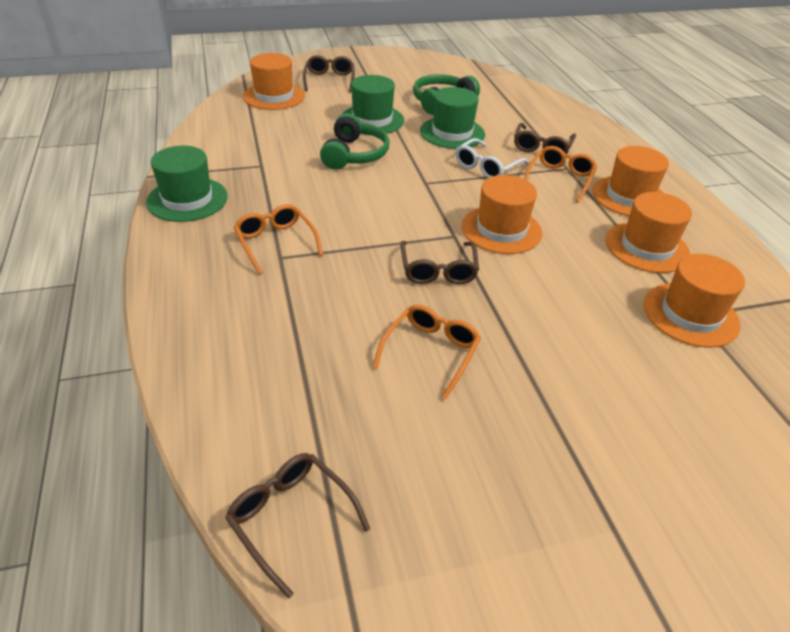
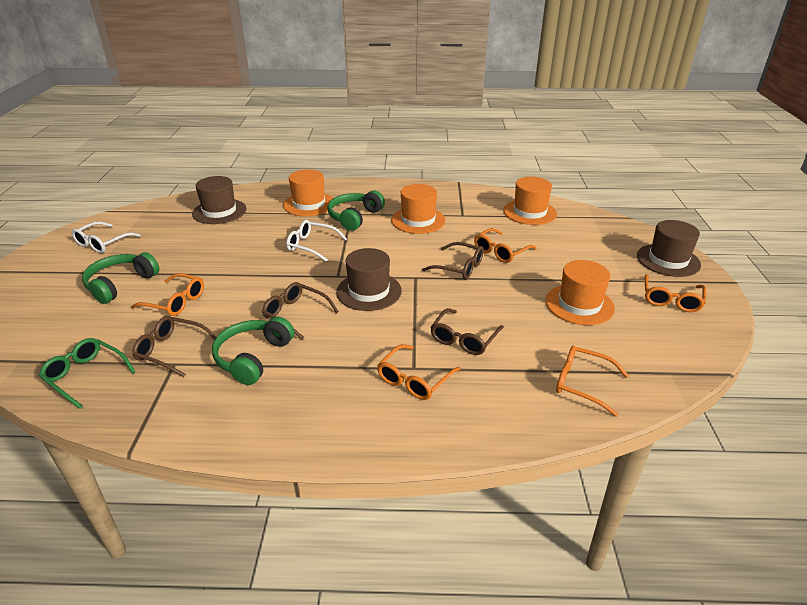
brown hat: none = 0 -> [192,176,247,224] [336,248,402,311] [637,220,701,277] = 3
green glasses: none = 0 -> [39,338,136,409] = 1
green hat: [146,146,228,222] [342,75,404,135] [420,87,485,149] = 3 -> none = 0
green headphones: [320,113,389,170] [413,74,480,114] = 2 -> [82,252,159,304] [212,317,294,385] [328,190,385,231] = 3
orange glasses: [234,204,323,275] [373,305,481,399] [524,146,597,202] = 3 -> [131,273,204,316] [377,344,460,400] [474,228,537,263] [556,346,629,417] [645,274,706,312] = 5
orange hat: [243,53,305,110] [462,175,542,254] [592,146,669,216] [606,192,692,273] [644,254,745,348] = 5 -> [283,169,333,216] [391,184,445,234] [503,177,557,225] [546,260,615,325] = 4
white glasses: [455,138,529,178] = 1 -> [72,221,141,253] [286,220,347,262] = 2

